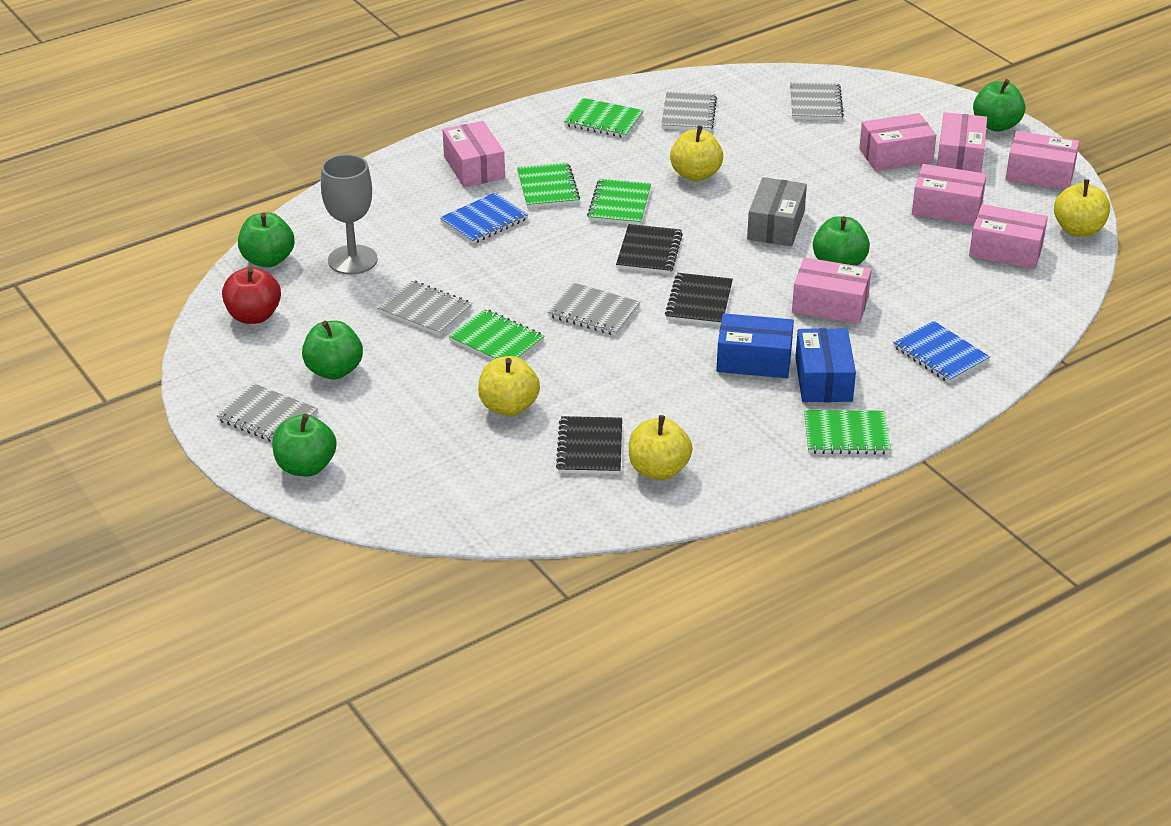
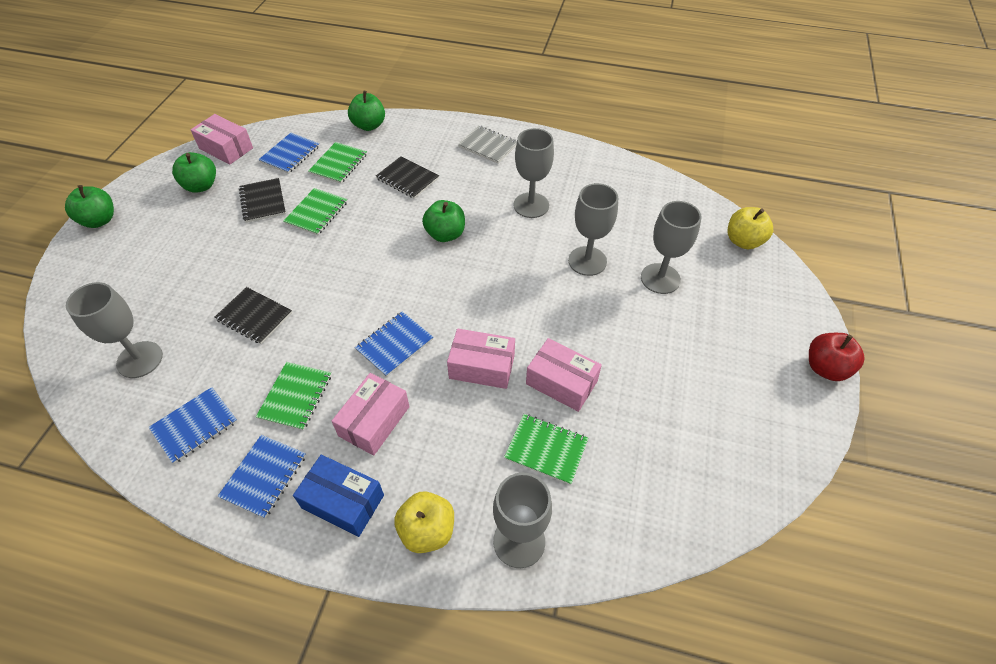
blue box: [716,313,794,378] [795,328,856,402] = 2 -> [293,455,384,537] = 1
blue notebook: [440,192,528,244] [893,321,990,383] = 2 -> [149,387,237,464] [218,435,306,519] [259,133,320,174] [355,311,433,377] = 4
green apple: [238,212,295,267] [272,414,337,476] [302,321,363,380] [813,216,870,266] [973,79,1025,132] = 5 -> [65,185,114,228] [172,152,216,193] [348,91,385,131] [422,200,465,242] = 4
green notebook: [448,309,544,360] [517,162,580,208] [564,98,643,138] [587,179,651,225] [804,410,891,455] = 5 -> [256,362,331,431] [284,188,347,235] [308,142,367,184] [504,414,588,485] = 4
grey box: [747,177,807,246] = 1 -> none = 0
grey goblet: [321,154,378,275] = 1 -> [66,282,163,378] [493,472,552,568] [513,128,554,218] [568,183,618,276] [641,201,701,294] = 5
grey notebook: [217,383,318,442] [378,280,472,336] [548,283,640,336] [661,91,717,131] [790,82,844,120] = 5 -> [458,125,517,164] = 1
pink box: [442,121,505,187] [792,257,872,324] [859,113,936,171] [912,164,987,225] [937,112,987,173] [969,204,1048,269] [1005,131,1079,190] = 7 -> [191,114,253,164] [332,373,410,456] [447,329,515,389] [526,338,602,412] = 4
yellow apple: [478,356,540,416] [629,415,692,480] [670,125,723,181] [1054,179,1110,237] = 4 -> [395,491,454,553] [728,207,773,249] = 2

